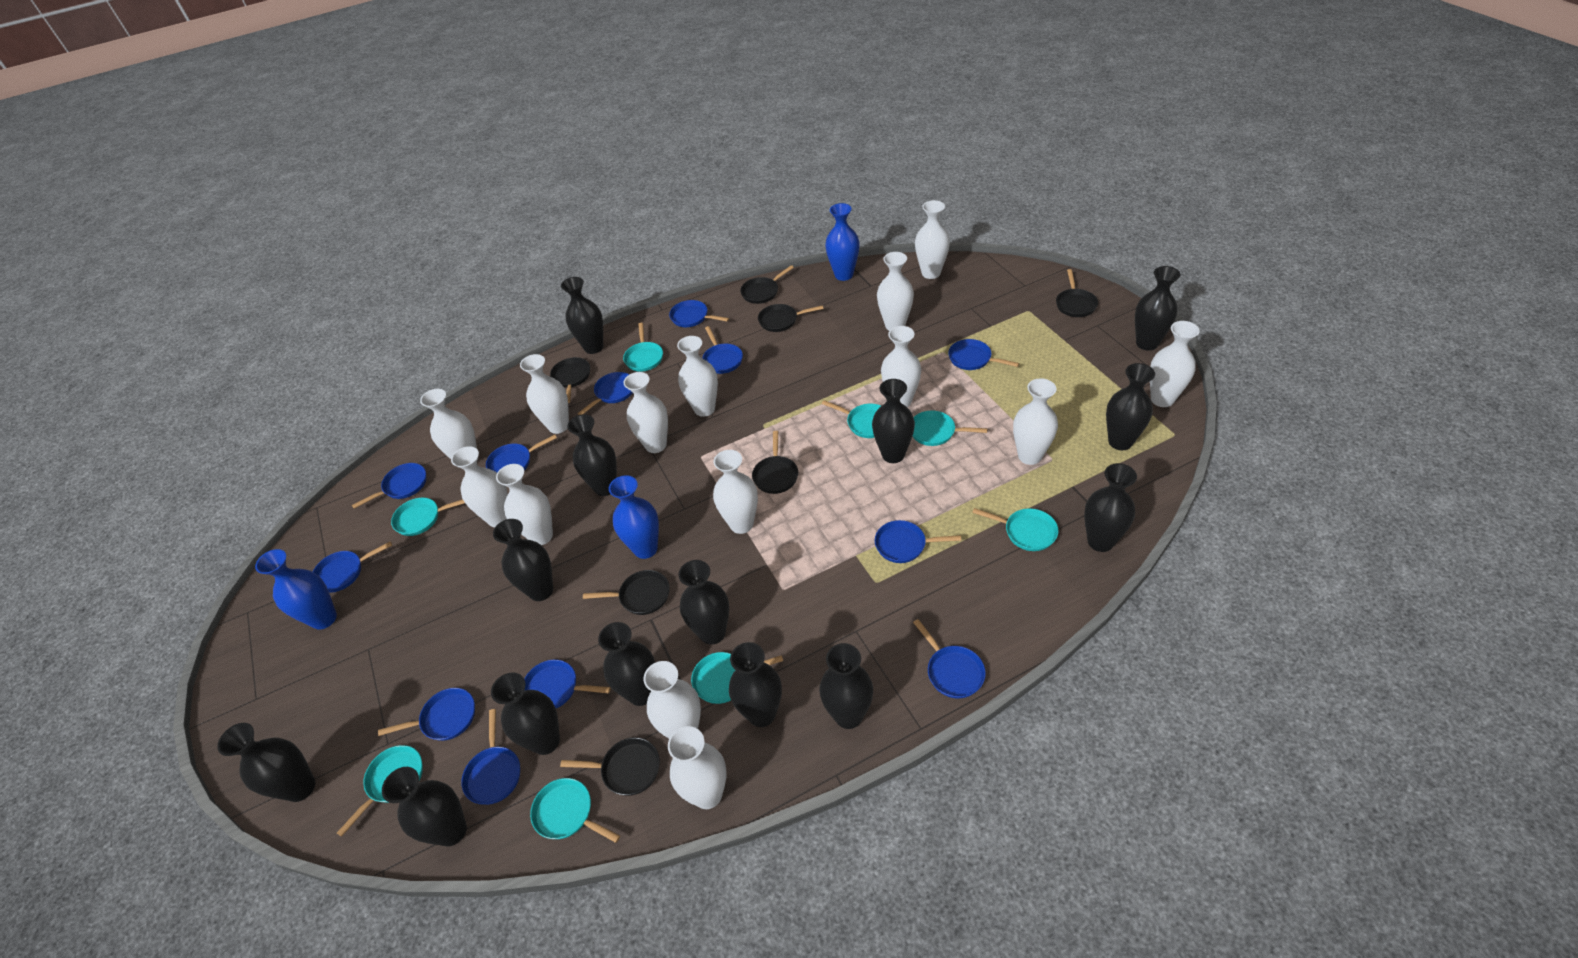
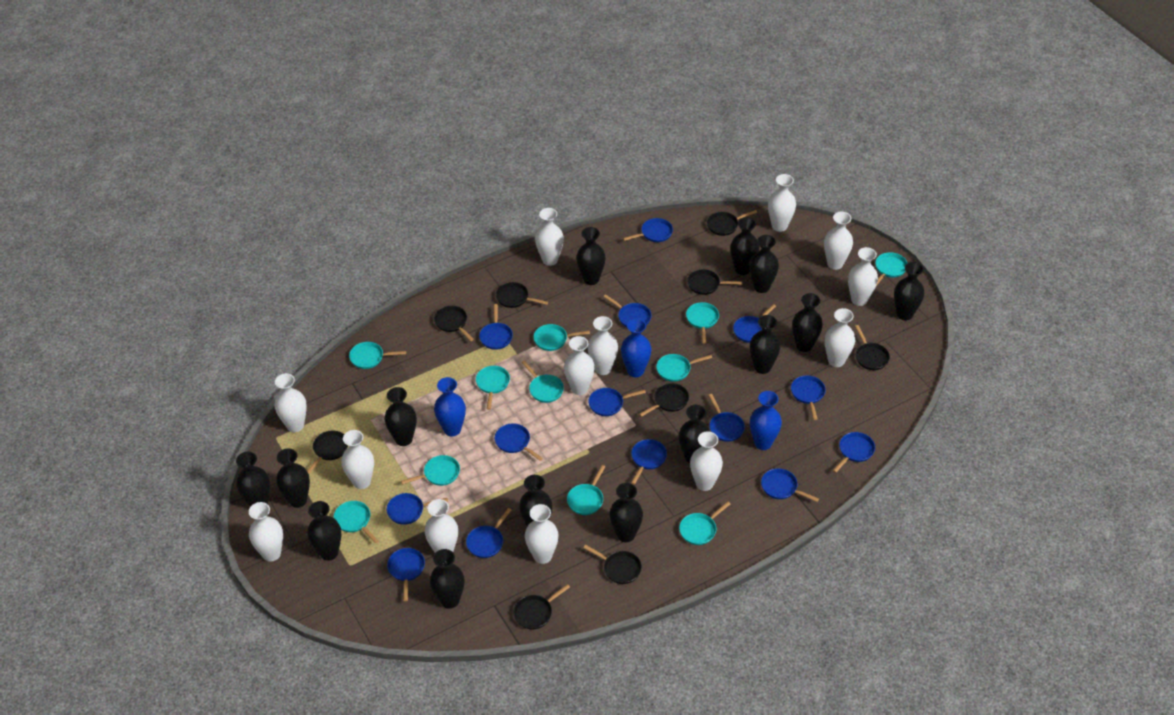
black pan: [550,357,590,403] [560,737,660,796] [583,570,670,615] [740,265,794,304] [752,431,798,494] [758,304,824,332] [1056,269,1098,317] = 7 -> [307,431,348,474] [434,306,474,341] [496,282,548,308] [513,584,570,629] [583,545,642,584] [639,383,689,417] [687,269,743,295] [707,210,757,236] [855,325,890,370] = 9
blue pan: [313,542,392,593] [352,463,427,509] [378,688,475,741] [461,709,520,805] [486,434,557,473] [524,659,611,708] [578,372,633,415] [669,300,729,327] [702,326,743,374] [875,520,961,563] [913,619,986,698] [948,339,1019,370] = 12 -> [387,493,448,525] [387,548,425,601] [466,508,511,558] [479,304,513,350] [495,423,543,461] [588,388,646,416] [603,294,652,327] [623,218,673,242] [631,439,667,485] [708,394,745,442] [733,304,776,343] [761,468,819,502] [791,375,826,420] [833,432,875,473] = 14
turquoise pan: [337,745,423,837] [391,498,465,536] [530,778,620,843] [623,323,663,372] [691,652,783,704] [822,400,881,438] [913,410,987,446] [972,508,1058,551] = 8 -> [334,501,379,543] [349,342,406,369] [401,455,460,486] [476,366,510,410] [522,360,564,403] [534,324,590,351] [567,465,605,515] [656,354,712,382] [679,501,730,545] [686,302,719,344] [875,252,908,286] = 11
white vase: [420,389,478,461] [451,446,508,527] [496,464,553,545] [520,354,569,434] [624,372,668,453] [644,661,701,738] [668,726,727,809] [677,336,718,417] [713,450,758,534] [877,252,914,331] [881,326,921,407] [915,200,950,279] [1013,378,1058,465] [1150,321,1200,407] = 14 -> [249,502,283,562] [274,373,307,432] [341,430,374,489] [425,499,458,553] [525,504,559,564] [535,208,564,266] [564,336,595,395] [588,316,618,375] [690,431,723,491] [768,174,796,232] [824,212,853,270] [825,308,855,367] [848,247,878,306] = 13

